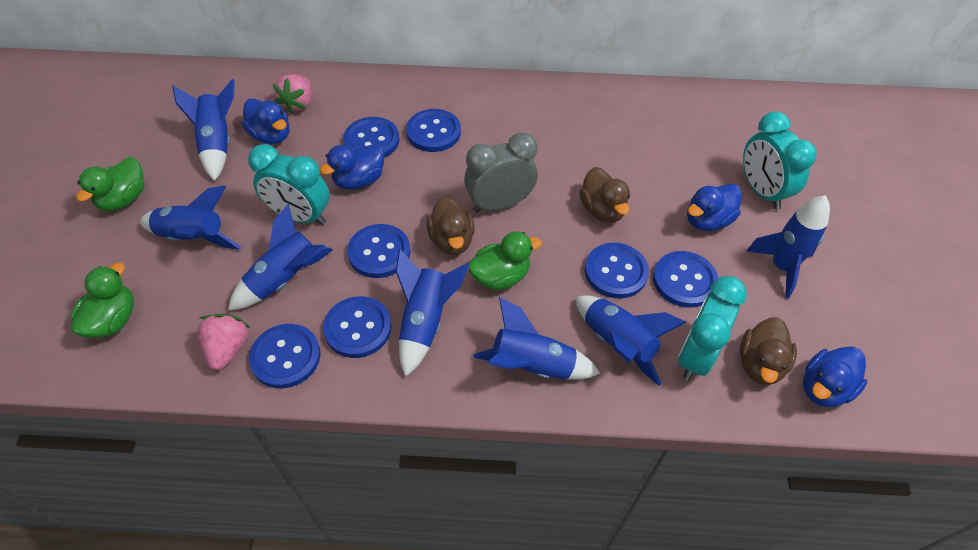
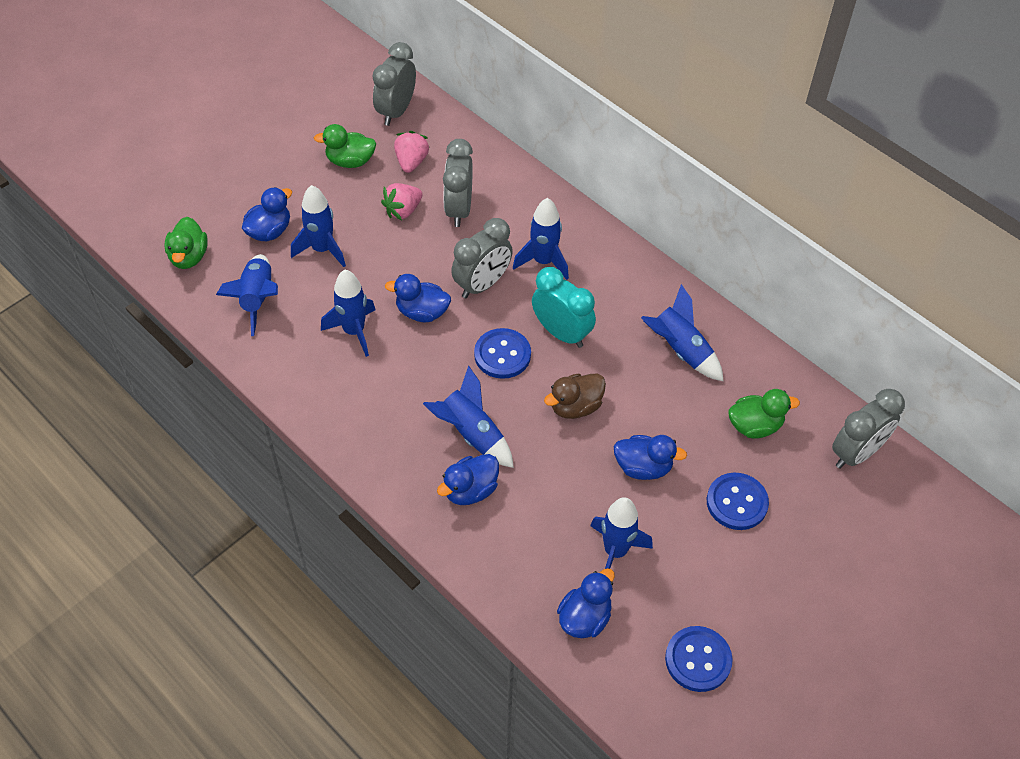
blue button: [249,324,320,388] [323,296,392,358] [343,117,400,158] [347,224,410,278] [406,109,461,152] [585,243,649,298] [653,251,718,308] = 7 -> [474,328,531,379] [665,626,732,692] [707,473,769,530] = 3
blue duck: [242,99,290,145] [320,143,384,190] [687,184,742,231] [803,346,867,407] = 4 -> [242,187,292,241] [385,274,451,322] [437,454,499,505] [557,568,615,638] [614,435,687,480] = 5
brown duck: [426,196,475,255] [579,167,630,223] [740,317,797,385] = 3 -> [544,374,606,419] = 1
grey clock: [464,132,538,213] = 1 -> [372,42,416,126] [443,139,473,227] [451,218,513,299] [832,389,905,469] = 4
turquoise clock: [248,144,330,225] [678,276,747,381] [743,111,817,210] = 3 -> [532,267,596,348] = 1

